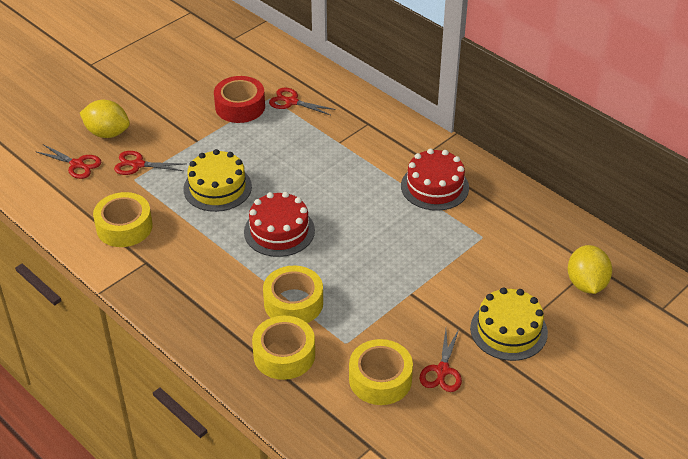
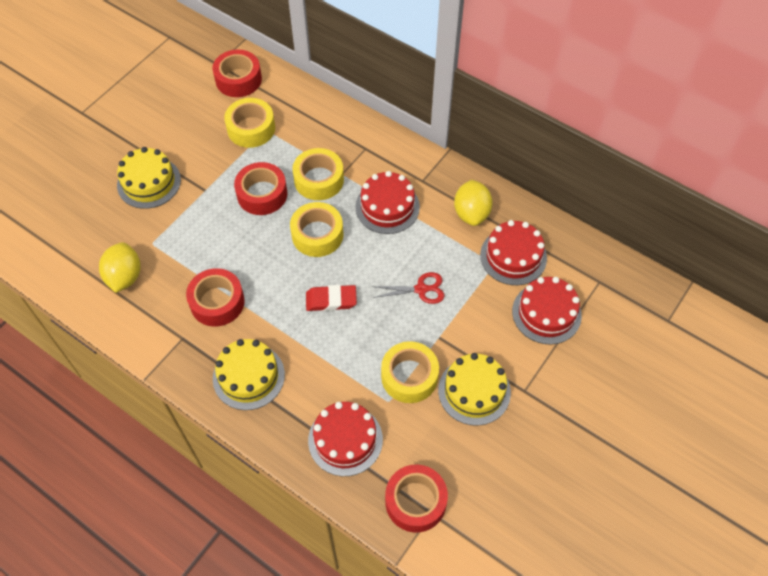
red cake: [244,192,315,257] [401,148,469,211] = 2 -> [308,402,383,476] [356,171,420,234] [480,220,547,285] [512,277,582,345] = 4
red eraser: none = 0 -> [306,285,357,311] = 1
red scissors: [35,144,101,179] [114,151,184,175] [269,88,336,115] [419,329,462,392] = 4 -> [372,272,444,304] = 1
red tape: [214,76,265,123] = 1 -> [186,268,245,327] [213,49,262,97] [234,162,287,215] [385,465,448,533] = 4
yellow cake: [183,149,252,212] [470,288,548,361] = 2 -> [117,147,181,209] [213,339,285,410] [438,353,511,426] = 3

